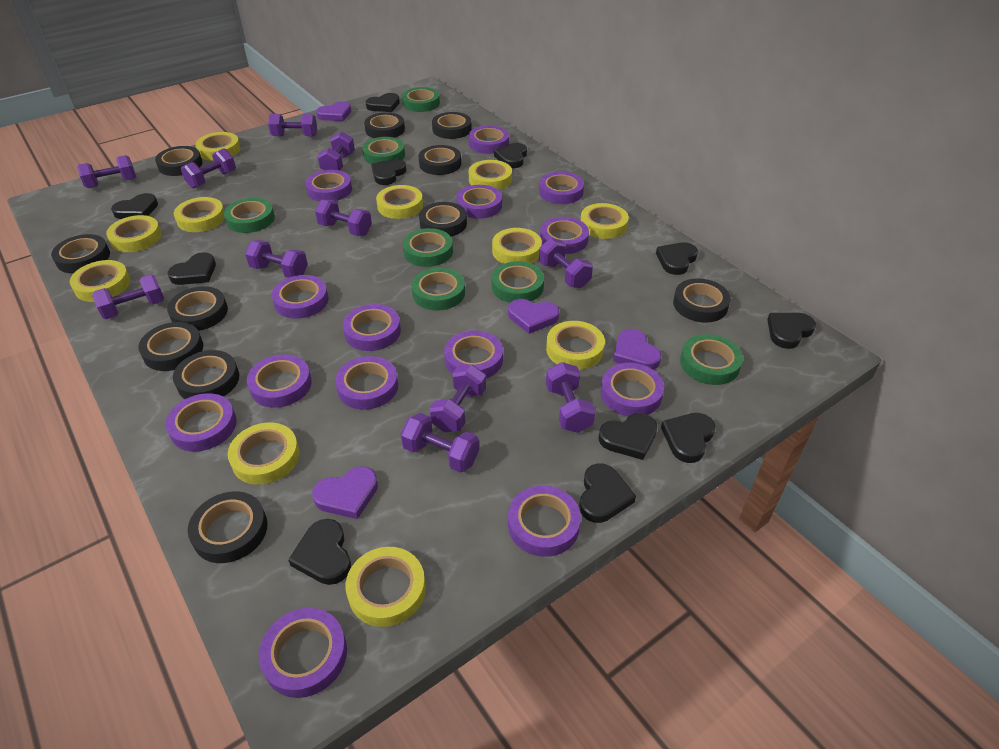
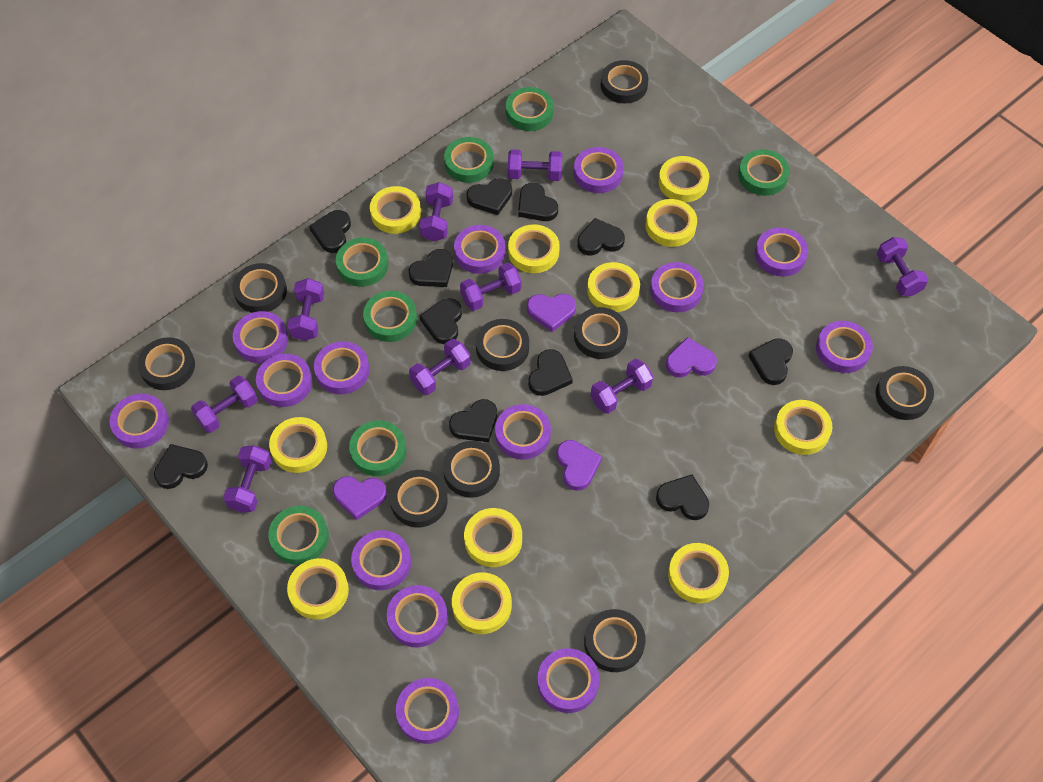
black tape: [51,234,110,273] [138,322,203,371] [155,146,203,176] [167,286,228,331] [173,350,239,399] [188,491,267,563] [364,112,405,138] [419,145,461,175] [419,202,467,236] [432,112,472,139] [673,278,731,323] = 11 -> [138,337,195,390] [233,263,287,313] [389,470,448,527] [443,441,500,498] [476,319,529,371] [574,307,628,359] [584,609,646,672] [601,60,648,103] [876,366,934,420] = 9
purple dumbbell: [77,155,136,188] [92,274,164,319] [181,148,236,188] [245,240,308,278] [268,114,317,136] [315,199,372,236] [317,132,355,170] [401,413,479,473] [429,364,486,432] [539,238,593,288] [546,362,596,433] = 11 -> [191,376,258,433] [223,445,272,513] [288,278,324,341] [409,339,471,395] [420,182,453,242] [460,263,521,311] [507,149,562,181] [591,359,653,414] [877,237,928,296] = 9

